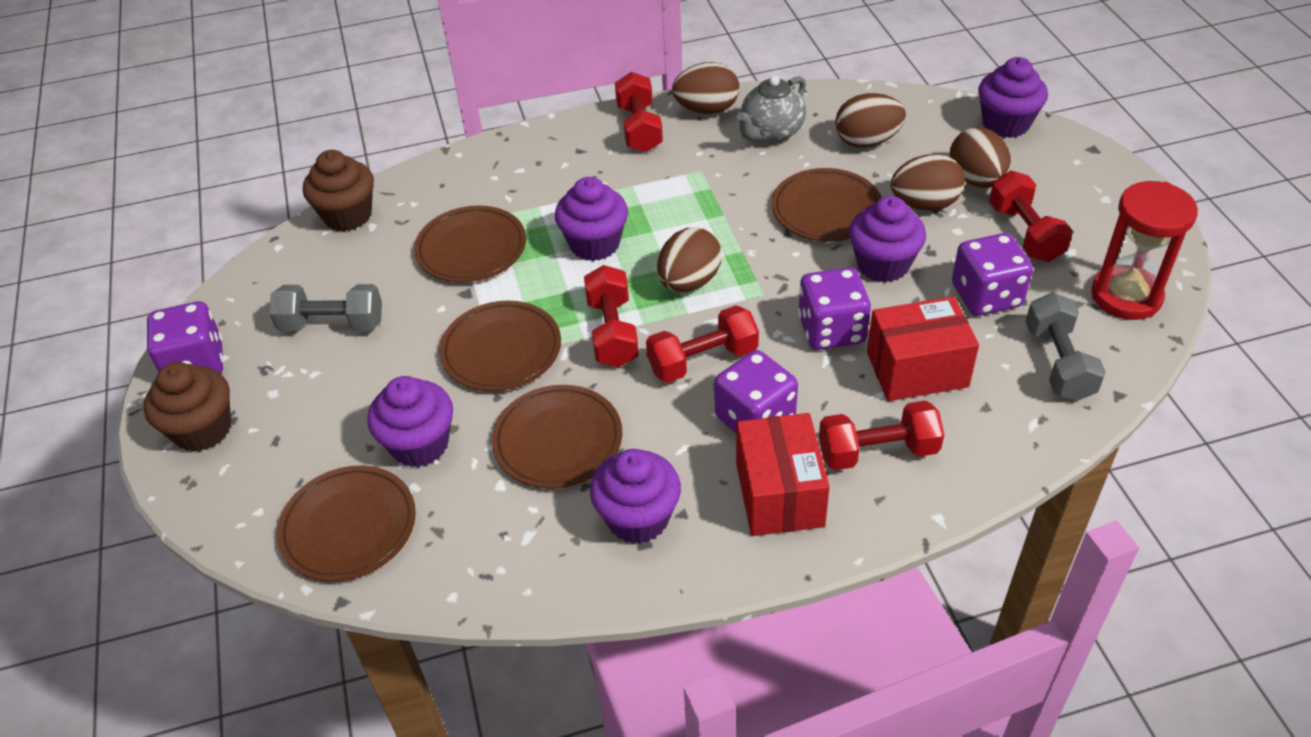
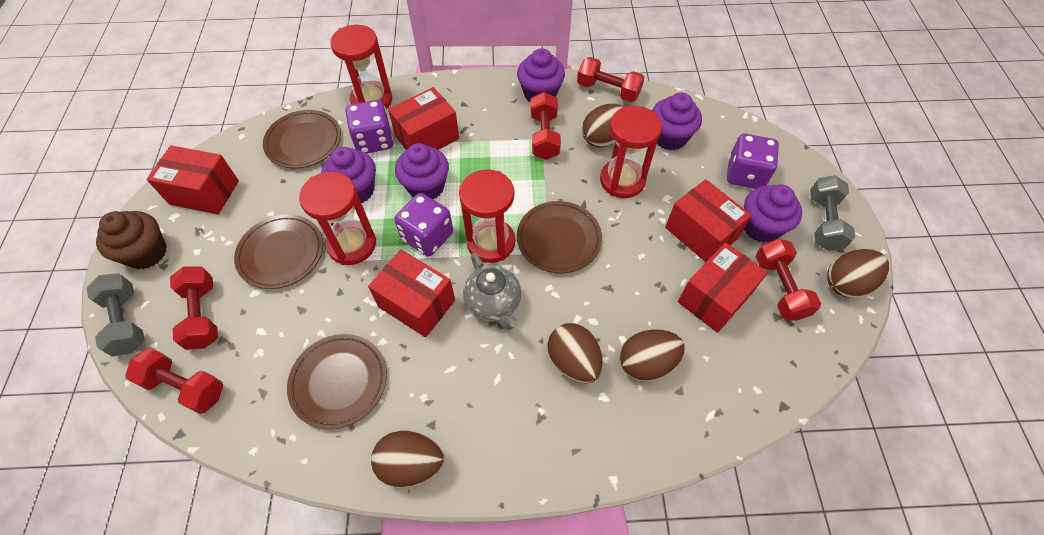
brown cupcake: [144,362,231,452] [303,150,374,232] = 2 -> [96,211,167,269] = 1
brown plate: [277,465,416,582] [414,205,526,282] [439,301,561,391] [492,385,622,489] [772,168,882,241] = 5 -> [234,214,323,289] [263,110,341,168] [287,334,387,429] [517,201,602,273] = 4
purple dice: [147,301,223,374] [714,350,798,433] [798,267,871,350] [952,233,1033,316] = 4 -> [346,100,393,154] [394,193,453,256] [727,134,779,189] = 3
red box: [736,413,830,536] [867,296,979,401] = 2 -> [147,145,239,214] [368,250,455,337] [388,87,459,150] [665,179,752,262] [678,242,768,333] = 5
red hourglass: [1091,181,1198,320] = 1 -> [299,172,376,265] [330,25,392,109] [459,169,515,263] [600,106,662,198] = 4

